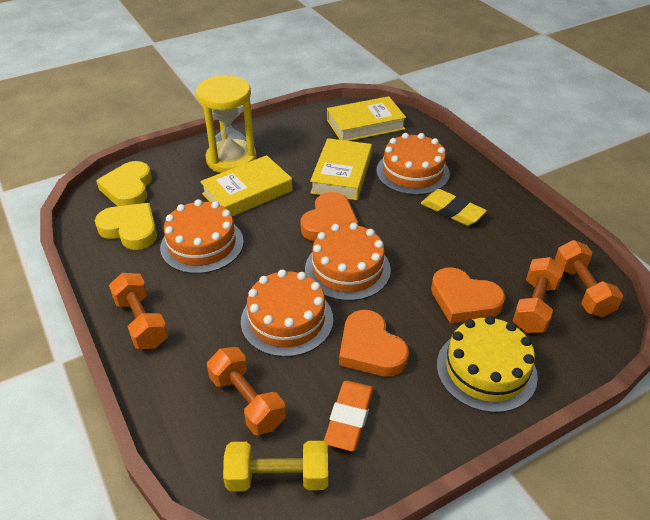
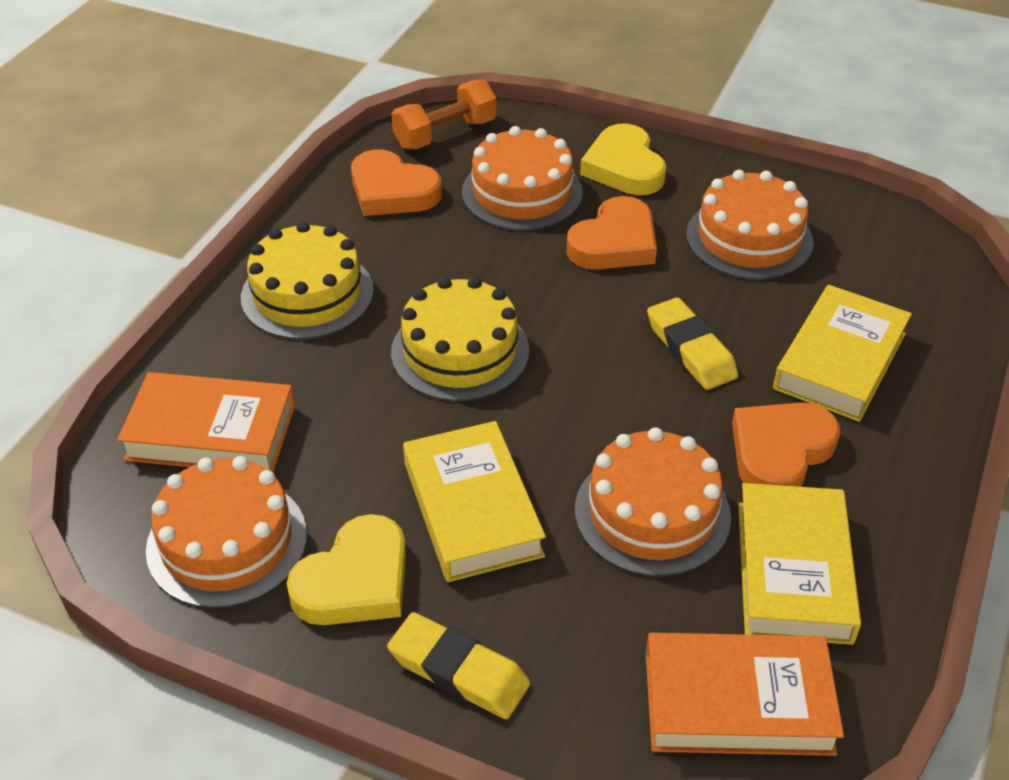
orange book: none = 0 -> [117,372,295,472] [646,633,844,756] = 2
orange dumbbell: [109,273,168,349] [207,347,286,435] [513,257,564,333] [555,240,623,317] = 4 -> [391,80,497,149] = 1
orange eraser: [324,381,374,451] = 1 -> none = 0
yellow cake: [437,316,538,413] = 1 -> [241,221,374,340] [391,277,529,401] = 2
yellow dumbbell: [223,441,328,491] = 1 -> none = 0
yellow eraser: [421,189,487,226] = 1 -> [387,612,530,719] [647,297,738,390] = 2
yellow hourglass: [196,75,257,173] = 1 -> none = 0

